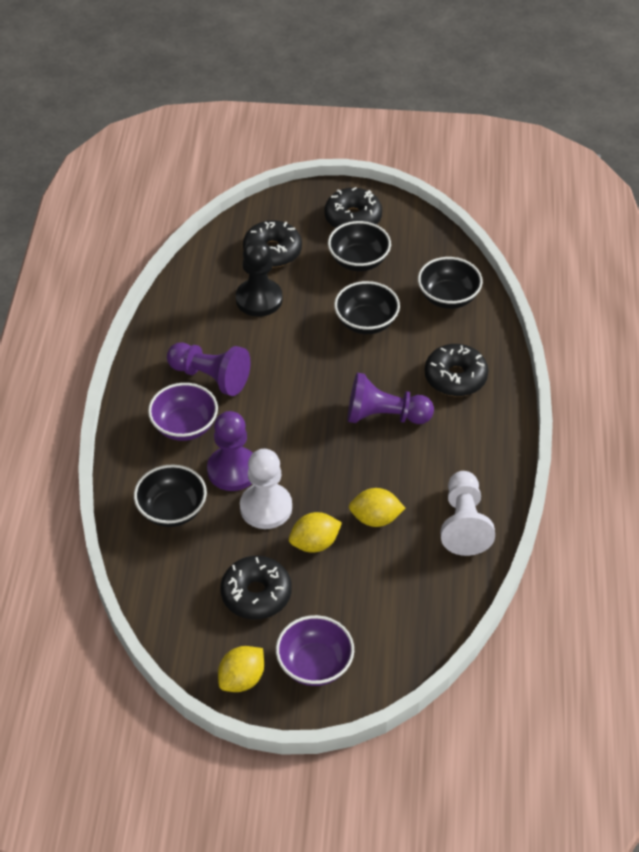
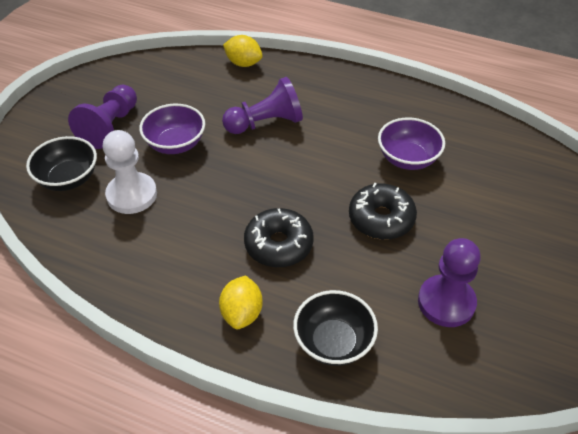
black bowl: [134,464,207,527] [328,221,391,271] [334,281,400,334] [418,257,483,309] = 4 -> [26,136,97,191] [293,290,378,366] = 2
black donut: [220,556,292,619] [243,220,302,267] [324,187,382,228] [425,344,488,396] = 4 -> [244,208,314,267] [349,183,417,240] = 2
black pawn: [236,240,283,317] = 1 -> none = 0
white pawn: [240,449,292,529] [441,471,495,556] = 2 -> [103,130,157,214] = 1
yellow lemon: [218,646,264,692] [289,512,342,553] [349,488,405,527] = 3 -> [219,275,263,329] [223,35,263,67] = 2

